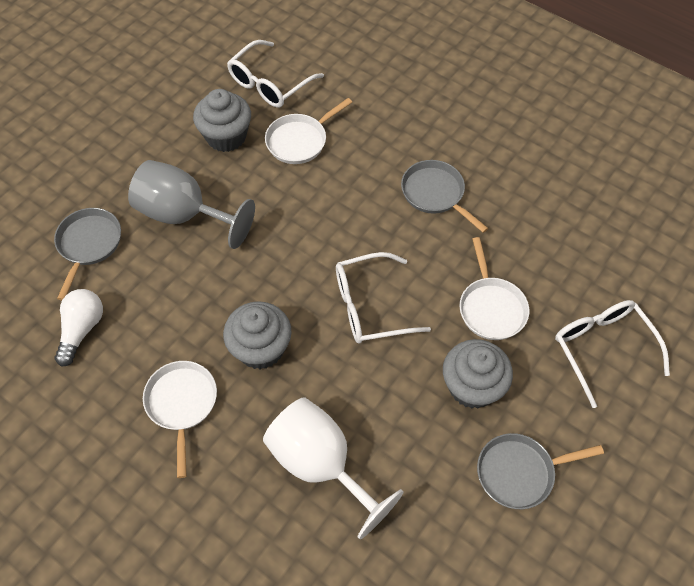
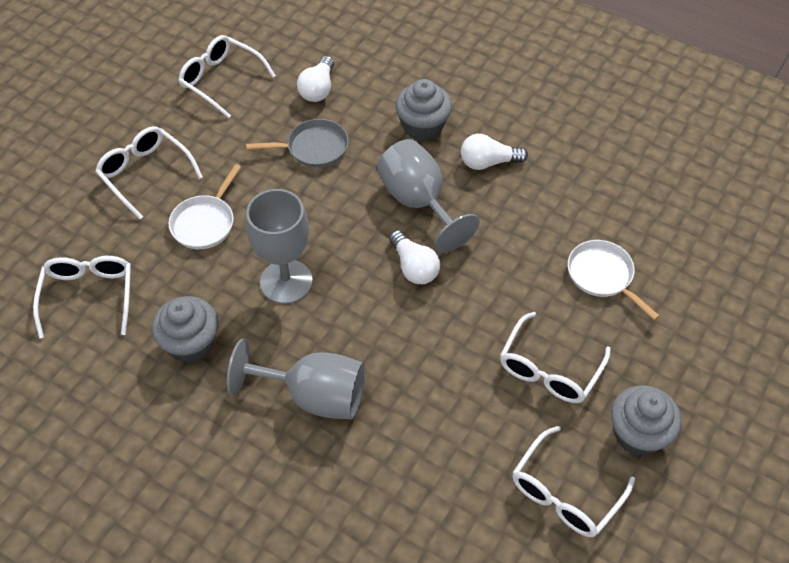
grey goblet: [128,160,255,249] = 1 -> [227,339,365,420] [246,189,313,304] [377,139,480,253] = 3
grey pan: [54,208,121,301] [401,160,488,233] [477,433,604,509] = 3 -> [246,119,349,168] = 1
white glasses: [227,40,324,108] [336,252,431,344] [555,300,670,408] = 3 -> [33,256,131,338] [95,126,203,219] [178,35,276,118] [500,312,611,403] [513,426,635,537] = 5
white goblet: [263,397,404,539] = 1 -> none = 0
white light bulb: [55,289,103,367] = 1 -> [297,56,334,102] [389,230,440,284] [461,134,528,170] = 3
white pan: [143,361,217,478] [265,98,352,164] [460,237,529,340] = 3 -> [169,164,241,249] [567,240,660,320] = 2

